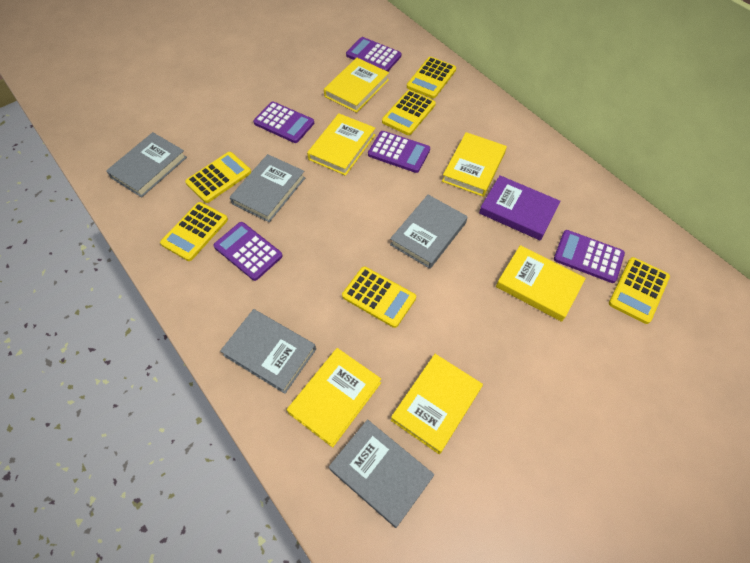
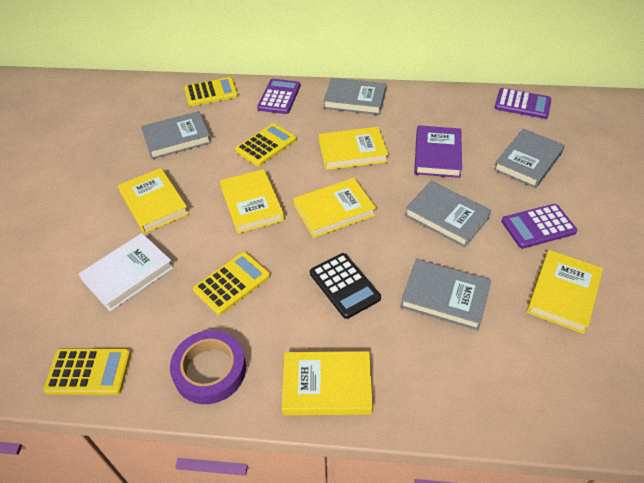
black calculator: none = 0 -> [310,253,381,319] = 1
purple calculator: [214,222,283,281] [253,102,314,143] [346,37,401,72] [368,131,430,173] [554,230,625,283] = 5 -> [257,79,300,114] [494,88,551,119] [501,204,577,248] = 3
purple tape: none = 0 -> [170,330,246,404] = 1
white book: none = 0 -> [78,233,174,312] = 1
yellow calculator: [160,202,228,261] [185,152,251,203] [342,267,416,328] [382,90,436,135] [407,57,456,99] [609,257,670,324] = 6 -> [43,348,131,395] [184,77,238,106] [193,252,270,315] [235,123,296,166] = 4

